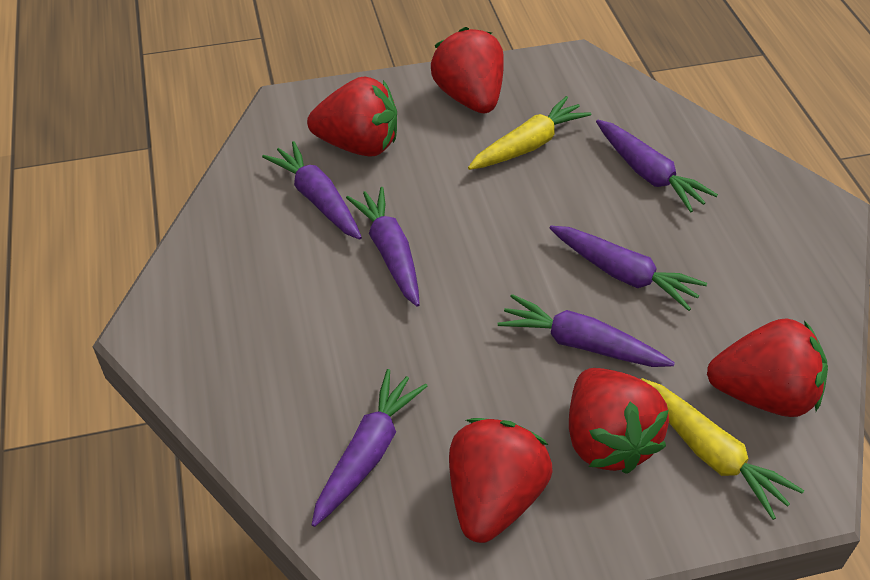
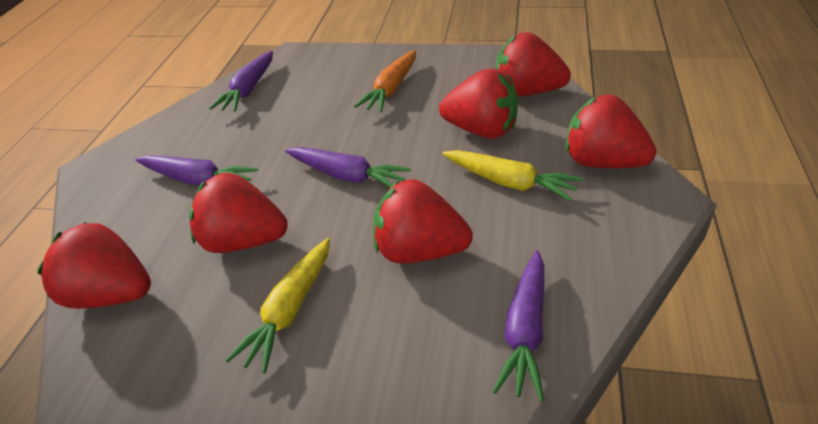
orange carrot: none = 0 -> [354,50,416,112] = 1
purple carrot: [262,141,362,240] [312,369,427,527] [346,187,420,307] [498,294,675,367] [549,226,707,311] [596,119,718,213] = 6 -> [135,155,258,186] [209,51,273,112] [285,147,411,188] [492,250,544,401] = 4
red strawberry: [307,76,397,157] [431,27,504,113] [449,418,553,543] [569,368,669,474] [707,318,828,417] = 5 -> [37,222,151,309] [189,173,288,253] [373,179,473,264] [439,68,518,139] [496,32,571,97] [566,95,656,168] = 6

